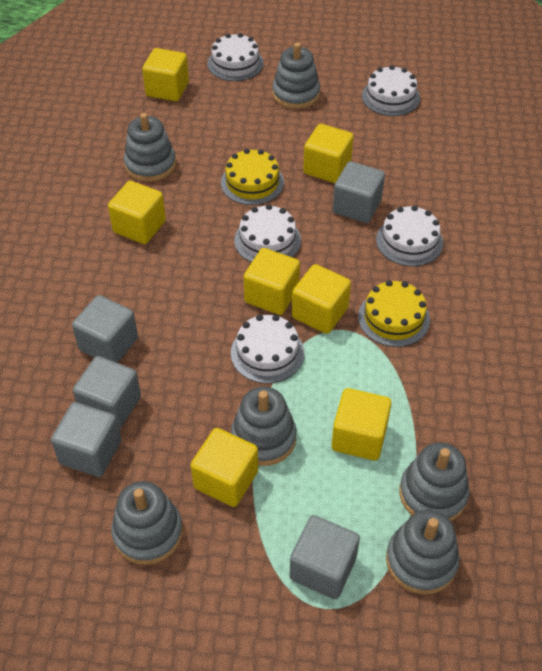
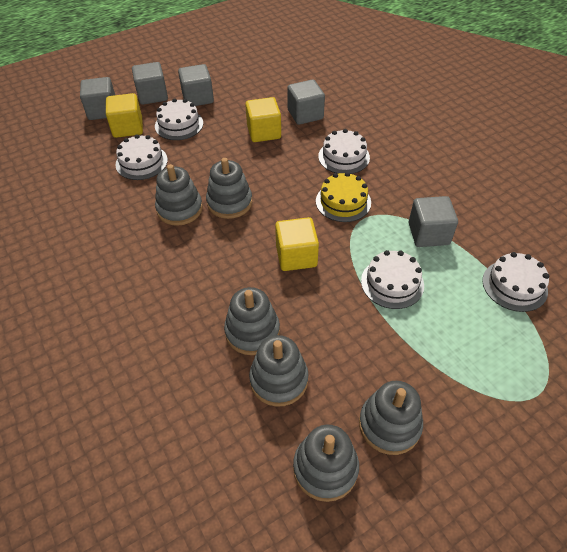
yellow cake: [221,149,284,205] [358,280,430,347] = 2 -> [316,172,371,222] = 1
yellow cube: [108,181,166,244] [142,48,189,101] [191,428,258,507] [244,248,300,315] [292,264,351,334] [303,124,354,183] [332,388,392,461] = 7 -> [106,93,143,138] [245,97,281,142] [275,217,319,271] = 3

